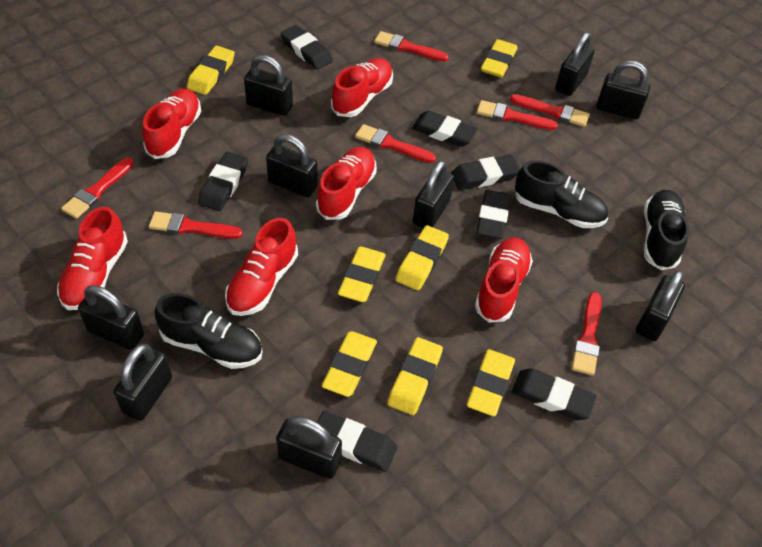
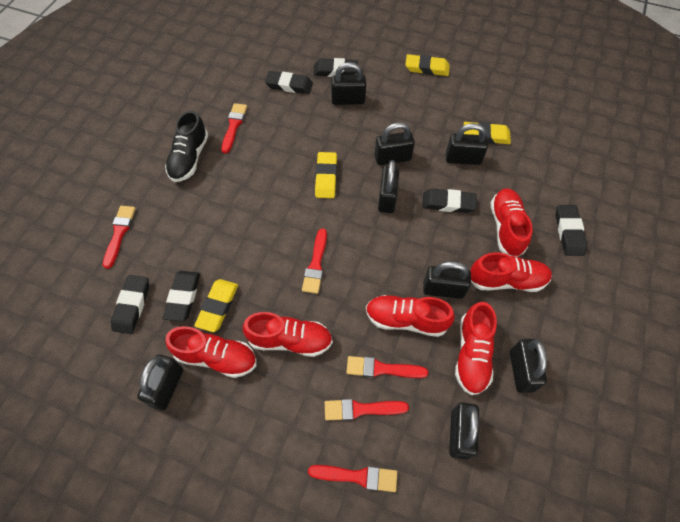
black eraser: [198,152,248,211] [280,25,333,70] [317,411,397,472] [412,110,478,147] [451,155,520,190] [476,190,511,239] [511,368,597,420] = 7 -> [111,275,149,334] [163,271,200,322] [265,71,313,94] [313,58,358,77] [422,189,477,213] [556,205,587,256] = 6
black padlock: [78,285,144,350] [114,344,172,421] [244,55,293,116] [266,134,318,198] [276,416,342,479] [413,160,454,228] [555,32,595,96] [596,61,650,119] [636,270,685,341] = 9 -> [137,355,183,410] [331,62,366,105] [375,122,415,165] [378,160,400,213] [423,261,471,299] [446,123,488,165] [449,402,479,460] [510,339,547,393] = 8
black shoe: [154,293,262,369] [514,161,608,228] [644,190,689,270] = 3 -> [165,111,208,182] = 1
red brush: [61,158,134,219] [149,211,242,239] [355,124,436,163] [374,31,449,61] [477,100,558,130] [510,94,590,127] [572,292,602,375] = 7 -> [103,206,136,269] [221,103,247,153] [302,228,327,294] [308,465,397,492] [325,399,409,420] [346,356,428,378] = 6
yellow eraser: [187,46,235,95] [322,331,377,397] [338,247,386,302] [388,337,443,415] [396,225,449,290] [467,349,515,416] [481,39,518,78] = 7 -> [194,279,238,332] [315,152,337,198] [405,54,450,76] [464,122,511,144] = 4

